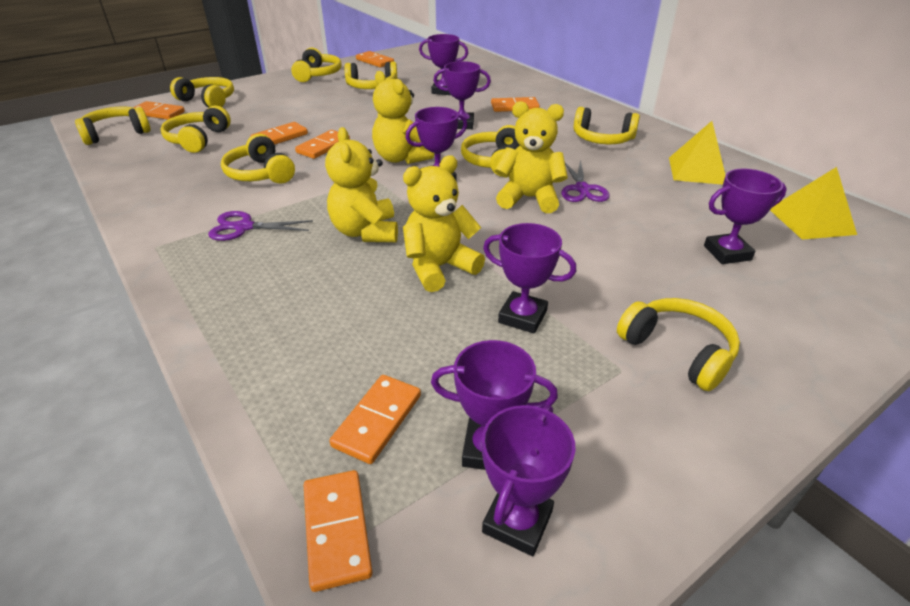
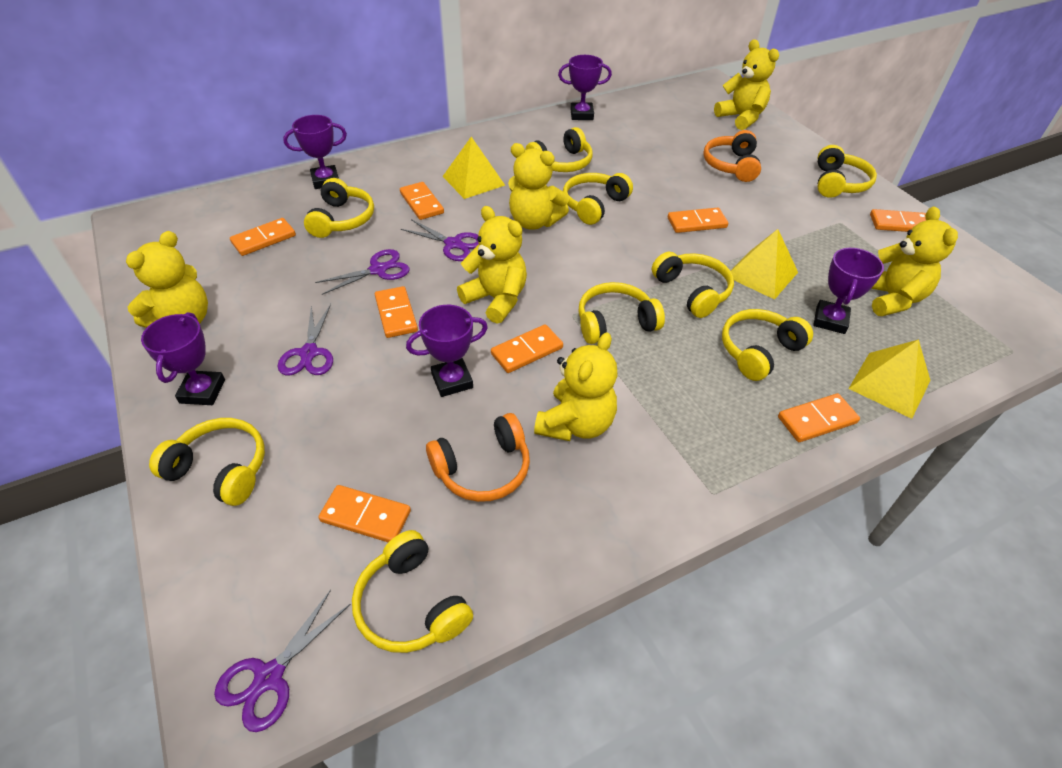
orange domino: [133,101,185,120] [251,122,308,145] [295,130,350,159] [304,470,373,592] [329,375,421,464] [356,51,394,68] [491,97,540,112] = 7 -> [230,218,296,256] [318,485,411,542] [375,286,418,338] [400,182,444,220] [491,324,563,373] [668,208,728,233] [778,393,860,442] [870,209,926,232] = 8
orange headphones: none = 0 -> [426,413,530,502] [703,130,761,182] = 2
purple scissors: [208,211,313,241] [561,159,610,202] = 2 -> [214,589,351,732] [278,304,333,375] [315,249,410,295] [401,219,479,261] = 4
purple trophy: [405,107,467,182] [419,34,468,95] [431,340,558,470] [433,61,491,129] [482,405,575,556] [483,223,576,334] [704,168,787,264] = 7 -> [141,312,225,405] [283,115,347,189] [406,305,488,397] [558,55,612,120] [813,248,884,334] = 5
yellow pyramid: [669,121,725,185] [770,167,857,240] = 2 -> [442,137,505,199] [731,229,798,300] [848,339,931,419] = 3
yellow teddy bear: [325,127,398,242] [372,71,434,164] [403,155,485,292] [495,101,568,213] = 4 -> [126,231,208,328] [457,206,527,324] [508,143,569,230] [534,332,618,441] [714,39,779,130] [871,206,958,316] = 6

